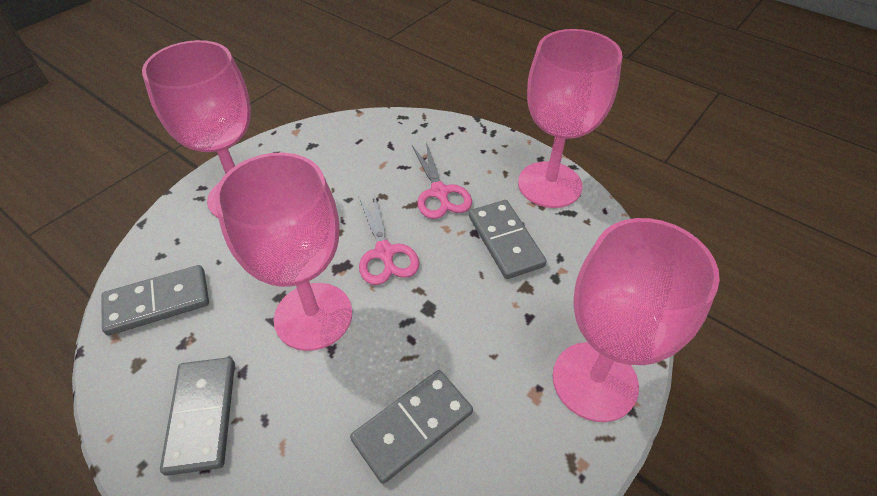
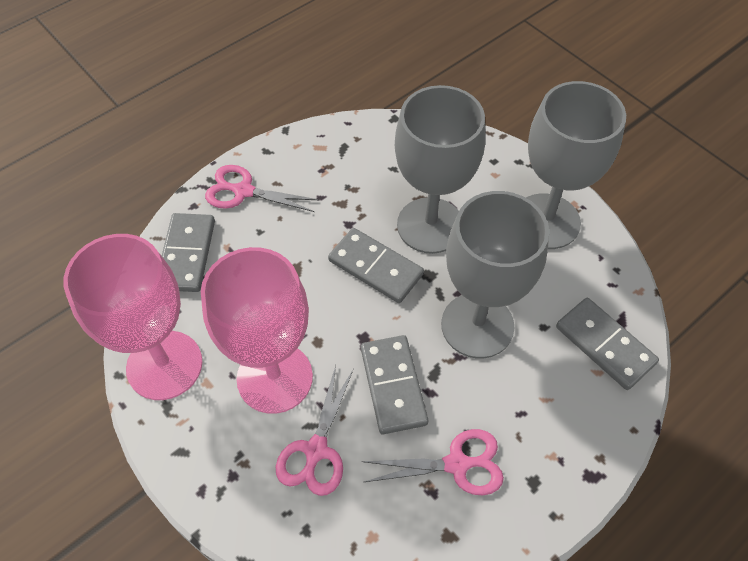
grey goblet: none = 0 -> [395,85,485,254] [441,191,549,358] [526,81,626,249] = 3
pink goblet: [142,40,251,218] [215,152,352,351] [518,29,623,208] [553,218,720,422] = 4 -> [64,234,202,400] [201,247,313,414] = 2
pink scissors: [359,193,420,285] [412,142,472,219] = 2 -> [205,165,319,212] [276,365,354,496] [361,429,504,495] = 3

